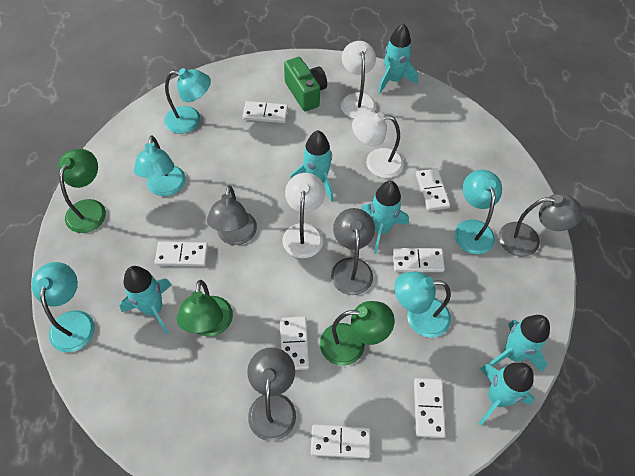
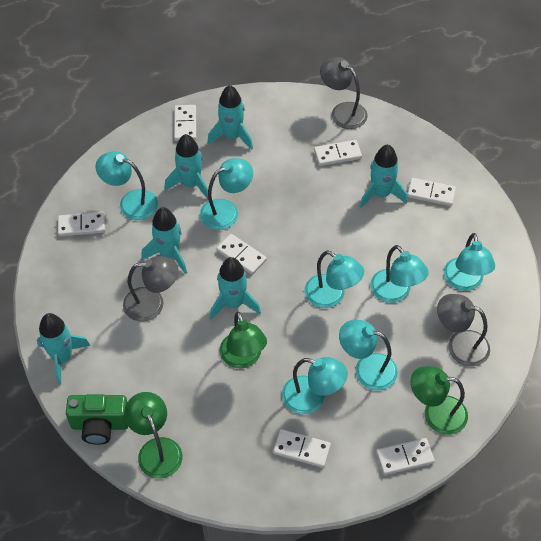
grey lamp: [207,186,257,245] [247,347,296,441] [331,208,375,295] [499,193,583,257] = 4 -> [123,256,179,322] [320,57,367,129] [437,294,490,367] = 3
turquoise lamp: [31,262,95,352] [134,135,186,196] [164,68,211,134] [394,272,451,338] [454,170,502,254] = 5 -> [95,151,158,220] [200,158,253,230] [282,357,348,414] [305,250,364,308] [339,320,398,390] [370,245,429,303] [444,233,495,291] = 7
white lamp: [283,173,325,258] [341,41,376,118] [352,112,404,178] = 3 -> none = 0

